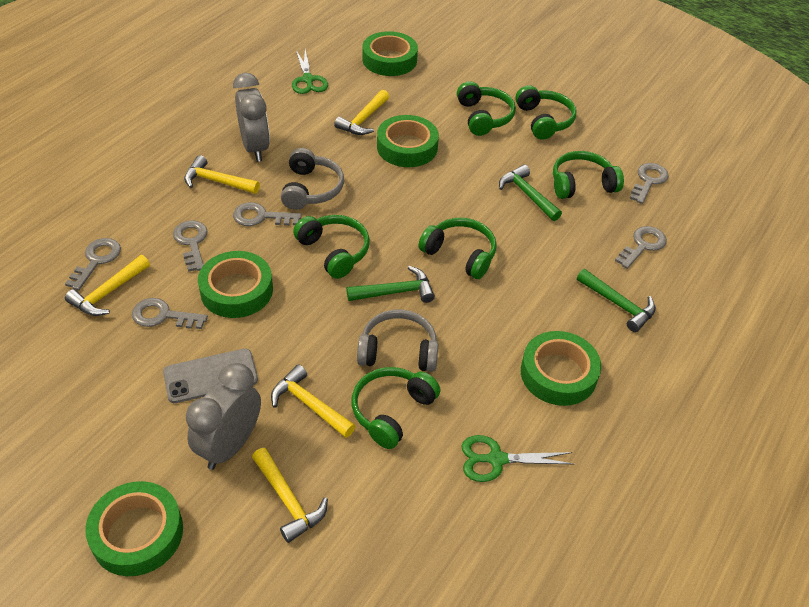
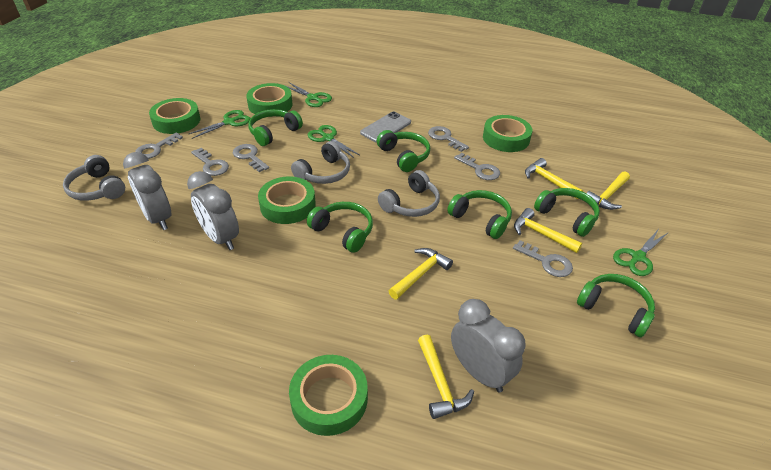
green hammer: [347,266,435,303] [499,165,562,221] [577,269,656,332] = 3 -> none = 0
green scissors: [292,50,328,94] [461,435,573,482] = 2 -> [189,110,251,139] [284,82,332,107] [308,125,360,158] [613,230,669,276] = 4
grey clock: [186,363,261,470] [233,73,270,162] = 2 -> [123,152,171,230] [187,171,239,250] [451,299,526,392] = 3
grey headphones: [281,148,344,210] [357,309,438,372] = 2 -> [63,155,125,201] [291,141,350,184] [378,170,440,217] = 3

